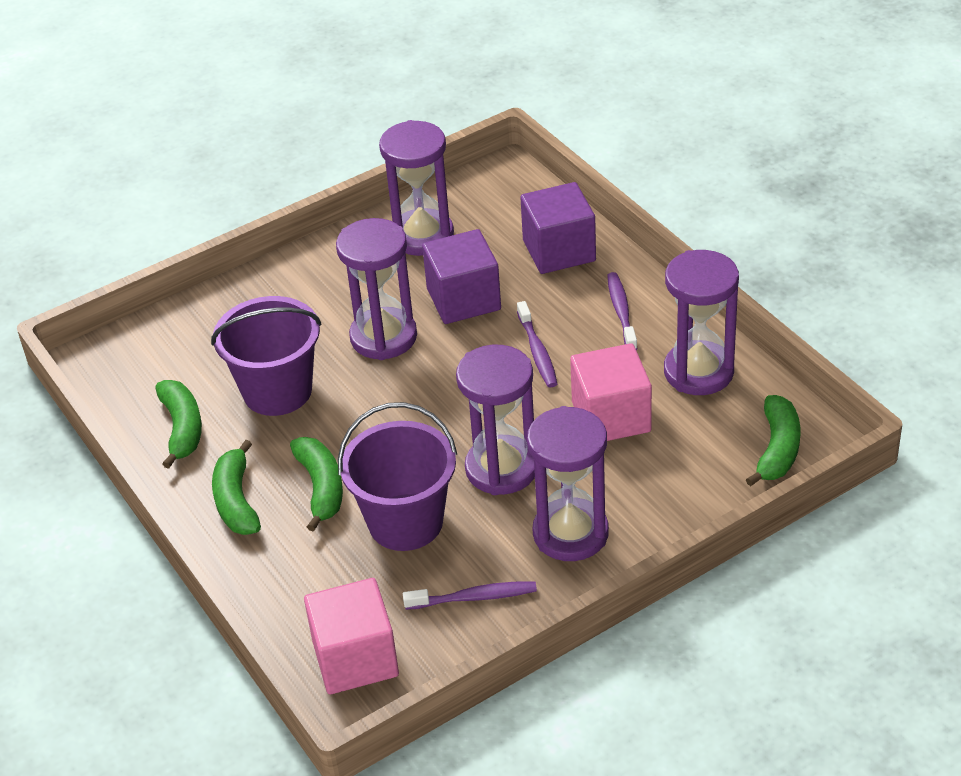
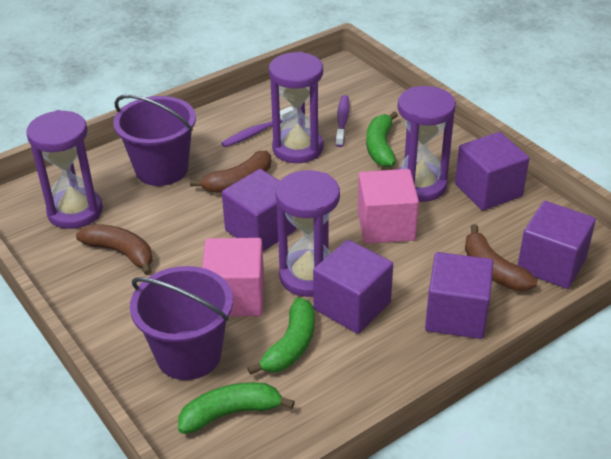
brown banana: none = 0 -> [76,224,153,276] [190,151,271,193] [465,224,537,291] = 3
green banana: [155,380,202,469] [212,440,261,535] [290,437,343,532] [746,395,800,487] = 4 -> [178,382,295,434] [247,298,315,375] [366,111,398,167] = 3
purple cube: [422,229,501,324] [520,182,596,274] = 2 -> [222,169,296,251] [313,240,393,334] [425,252,493,339] [455,132,529,211] [518,201,596,289] = 5
purple hourglass: [336,218,417,360] [379,120,454,256] [456,345,535,495] [527,406,609,561] [664,250,739,395] = 5 -> [26,110,103,229] [269,52,323,163] [276,170,340,297] [397,86,456,202] = 4
purple toothbrush: [403,581,537,610] [517,301,557,388] [607,272,637,350] = 3 -> [221,106,293,147] [336,95,349,147] = 2

